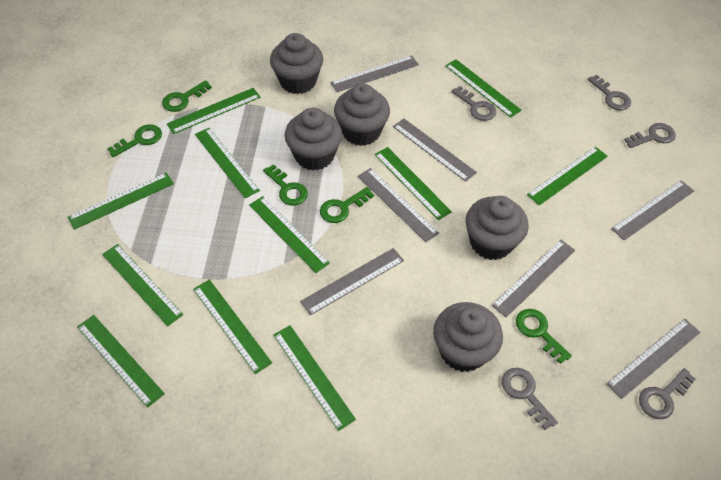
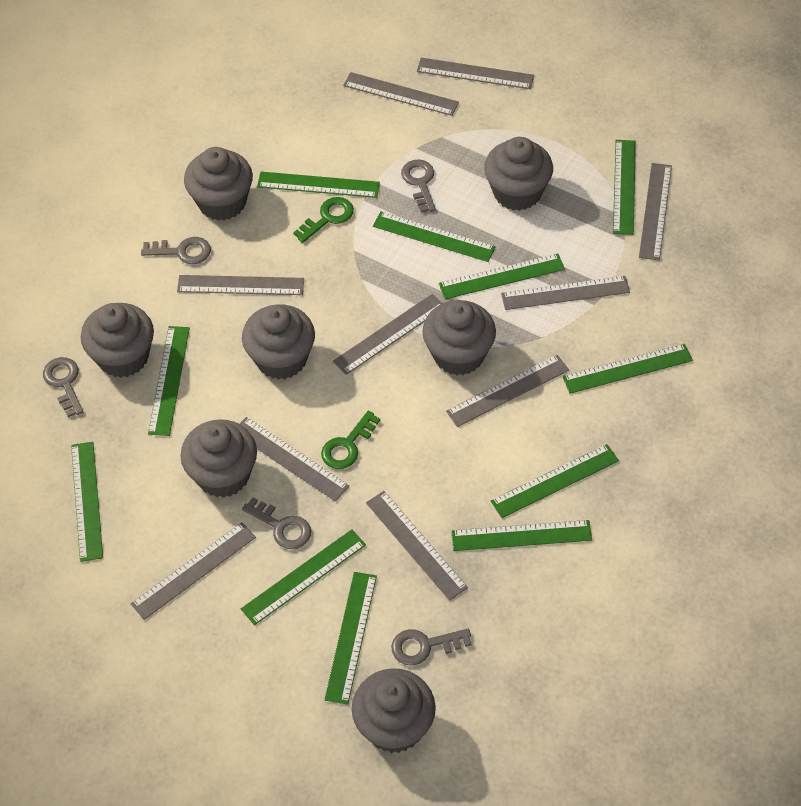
green key: [107,124,162,157] [162,80,212,112] [263,164,308,206] [320,187,374,223] [516,309,572,364] = 5 -> [293,197,354,243] [321,411,380,469] = 2
grey cupcake: [270,33,323,94] [285,108,342,170] [334,83,390,146] [433,302,503,372] [466,196,528,260] = 5 -> [81,303,154,378] [180,420,257,498] [184,147,253,220] [242,304,315,380] [352,668,436,753] [422,300,496,376] [484,137,553,211] = 7
grey ruler: [300,248,404,315] [330,55,419,92] [358,168,439,242] [393,119,477,182] [492,240,575,318] [606,319,700,399] [611,180,694,240] = 7 -> [131,522,256,620] [177,275,304,295] [239,417,349,502] [333,294,442,375] [343,72,459,116] [366,491,468,601] [417,58,534,89] [446,355,569,427] [501,276,630,310] [639,163,672,260] = 10

